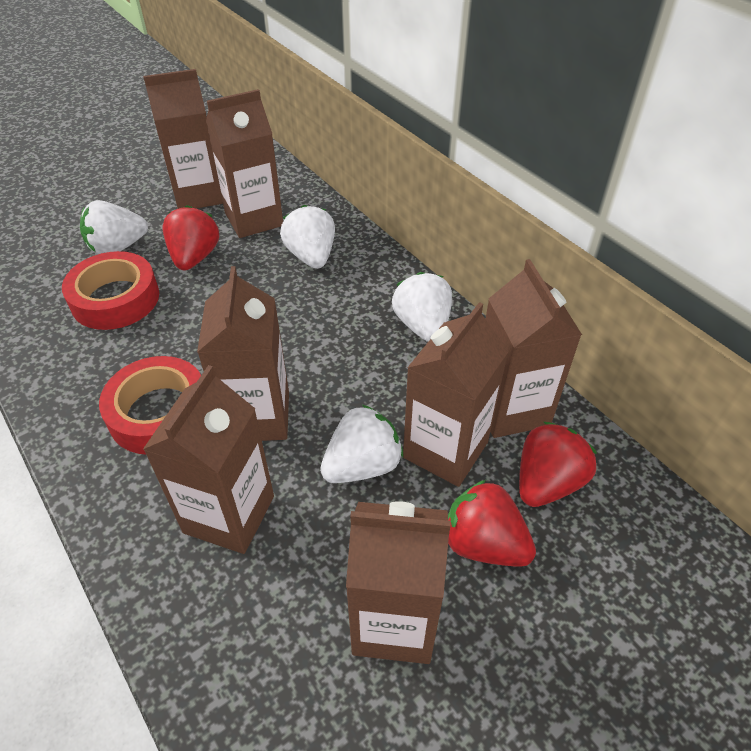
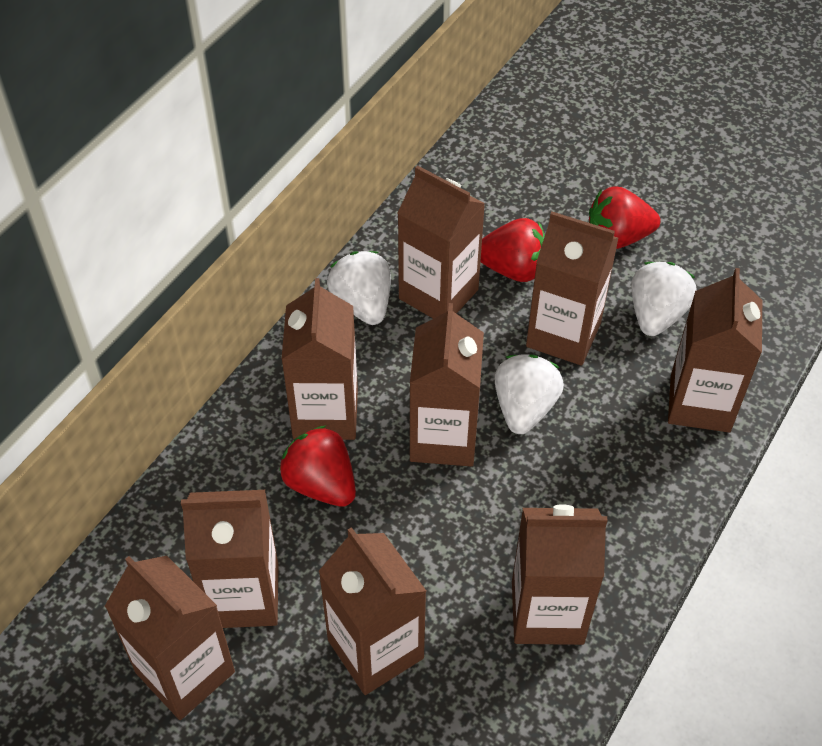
brown carton: [143,69,223,209] [143,365,274,554] [197,266,289,441] [206,89,283,238] [346,501,451,664] [403,302,509,487] [486,259,582,438] = 7 -> [105,556,235,720] [181,490,279,628] [281,278,358,440] [318,527,426,695] [398,165,485,319] [410,303,484,467] [512,504,608,645] [526,212,619,366] [668,268,762,432] = 9
red tape: [62,251,159,330] [99,356,201,454] = 2 -> none = 0
white strawberry: [80,200,148,254] [280,205,335,269] [320,405,403,483] [392,272,452,342] = 4 -> [327,251,391,325] [495,354,564,434] [631,262,697,336] = 3

